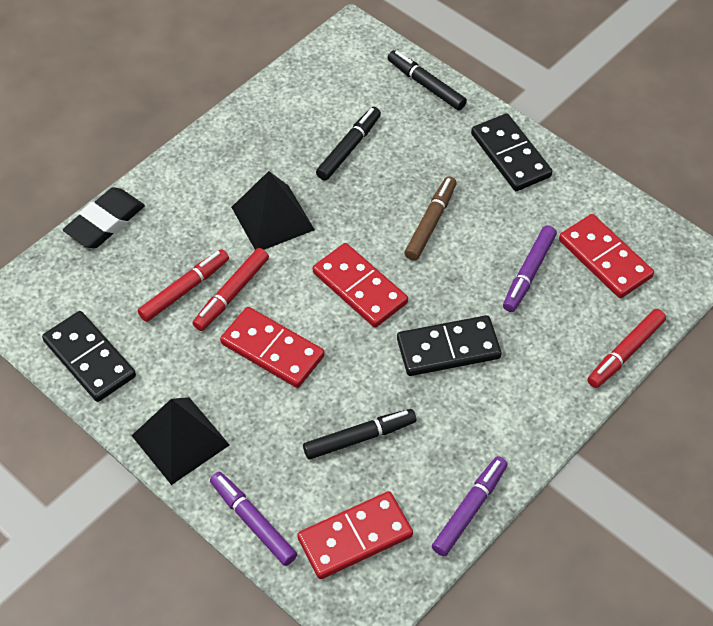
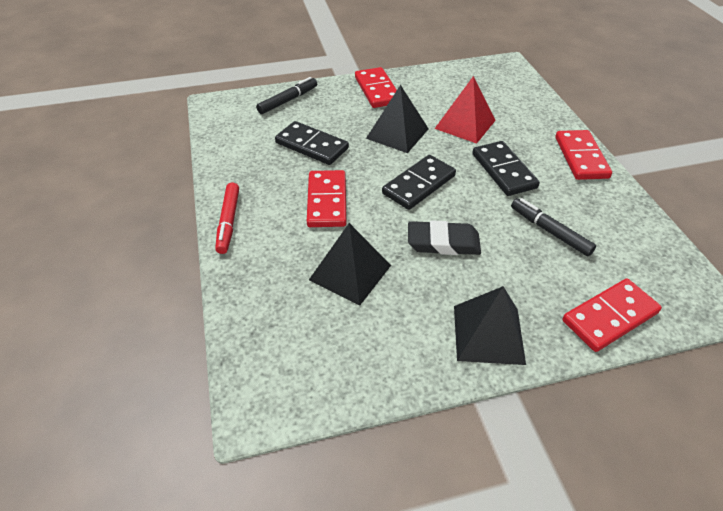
black marker: [303,409,416,459] [316,107,381,180] [388,50,467,110] = 3 -> [256,77,317,114] [511,198,596,256] = 2
black pyramid: [131,397,230,485] [231,171,315,250] = 2 -> [309,223,391,306] [366,85,429,153] [454,286,526,365] = 3
brown marker: [404,176,457,261] = 1 -> none = 0
purple marker: [210,472,297,566] [432,456,508,556] [503,225,557,312] = 3 -> none = 0
red marker: [138,249,229,322] [192,248,269,331] [587,309,666,388] = 3 -> [215,183,239,254] = 1
red pyramid: none = 0 -> [435,76,496,144] = 1

